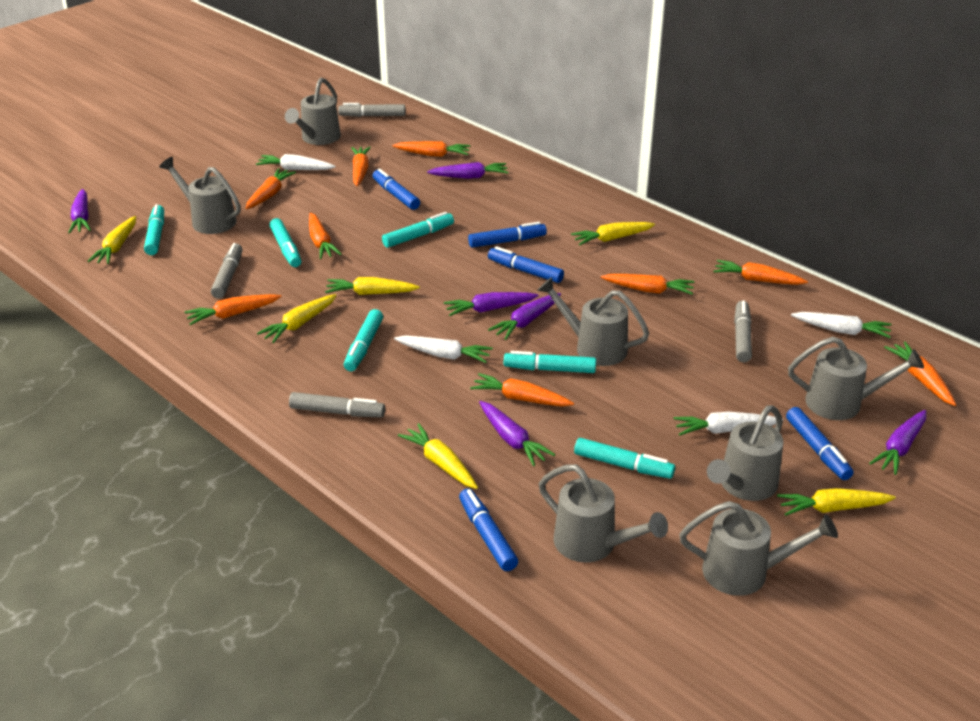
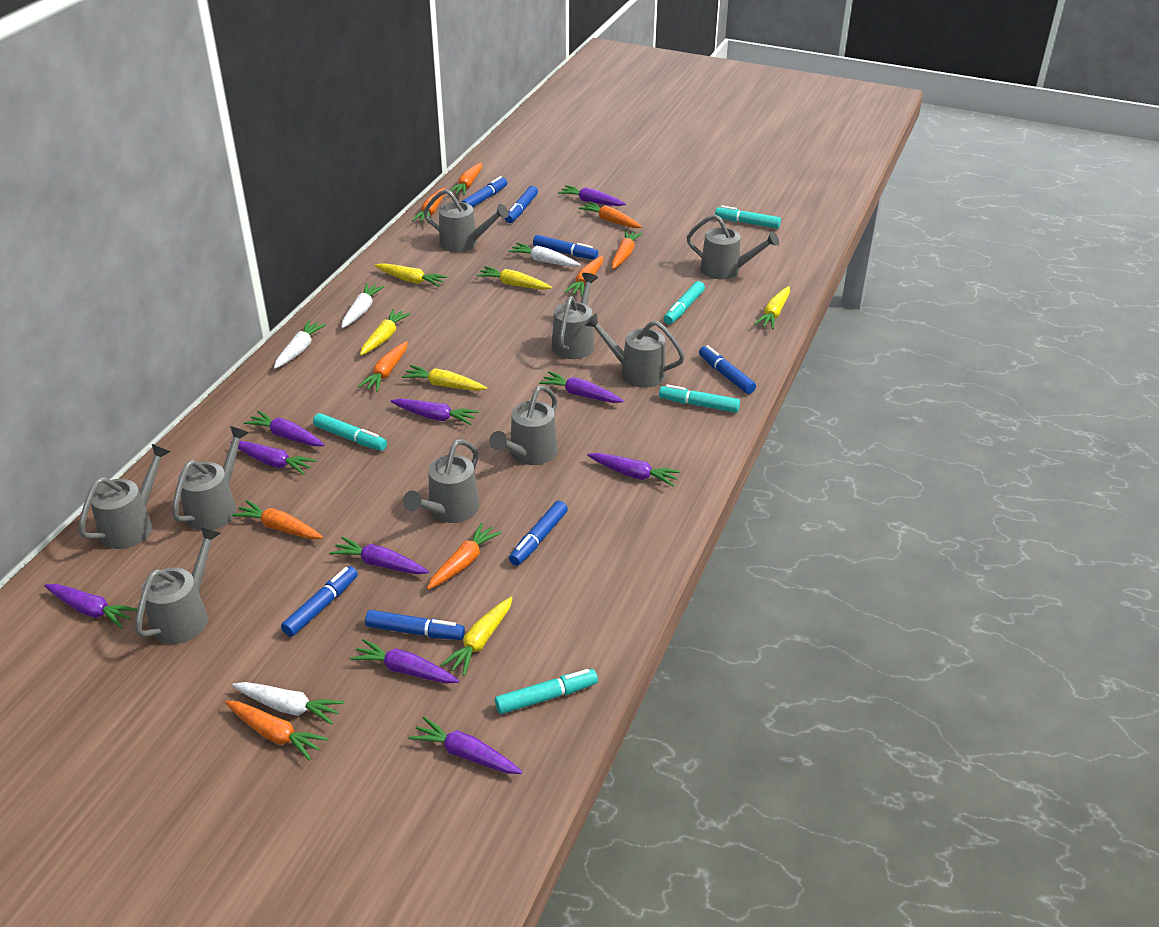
blue marker: [372,169,420,210] [459,488,518,571] [468,222,547,248] [488,246,564,283] [786,407,854,480] = 5 -> [281,566,358,637] [365,610,465,640] [462,176,507,207] [505,186,538,223] [509,501,568,566] [533,235,598,260] [699,345,756,394] = 7
grey marker: [211,243,242,299] [289,392,385,417] [338,103,405,117] [734,300,752,363] = 4 -> none = 0
grey watering can: [159,157,241,234] [285,78,341,145] [537,277,649,366] [539,464,668,563] [679,501,838,596] [707,405,783,501] [788,336,924,420] = 7 -> [79,444,171,549] [135,526,221,644] [172,426,249,531] [403,439,479,523] [423,189,509,252] [489,385,558,465] [552,273,598,359] [584,313,685,388] [687,214,779,279] = 9
purple carrot: [68,189,91,234] [427,162,508,179] [444,292,539,316] [479,401,555,466] [488,293,561,340] [869,410,926,475] = 6 -> [44,584,138,628] [231,441,317,475] [244,411,325,446] [330,537,429,574] [350,639,459,684] [391,399,479,425] [409,717,522,774] [539,371,624,403] [558,185,626,206] [587,453,681,486] = 10
turquoise marker: [144,204,164,255] [269,218,301,267] [344,309,383,371] [382,212,454,248] [504,351,596,373] [574,438,675,479] = 6 -> [313,413,387,451] [495,669,598,714] [659,384,740,413] [664,281,705,324] [715,205,781,229] = 5

